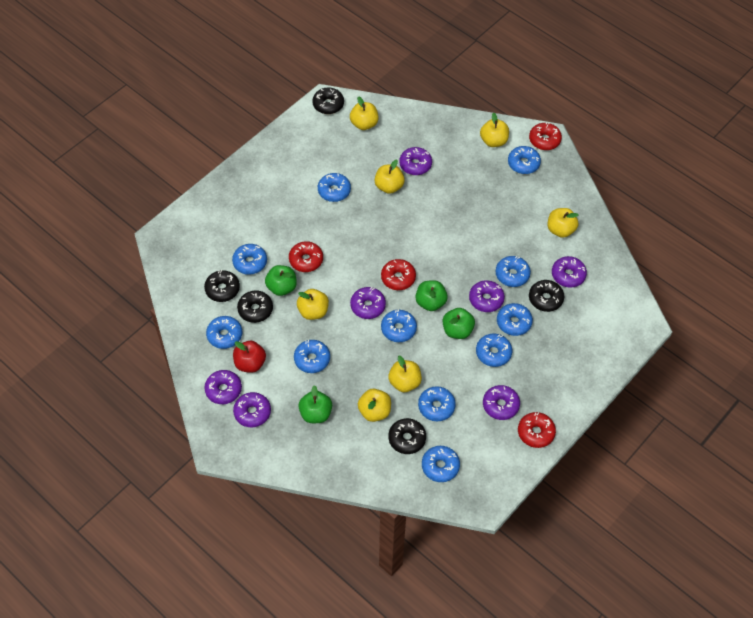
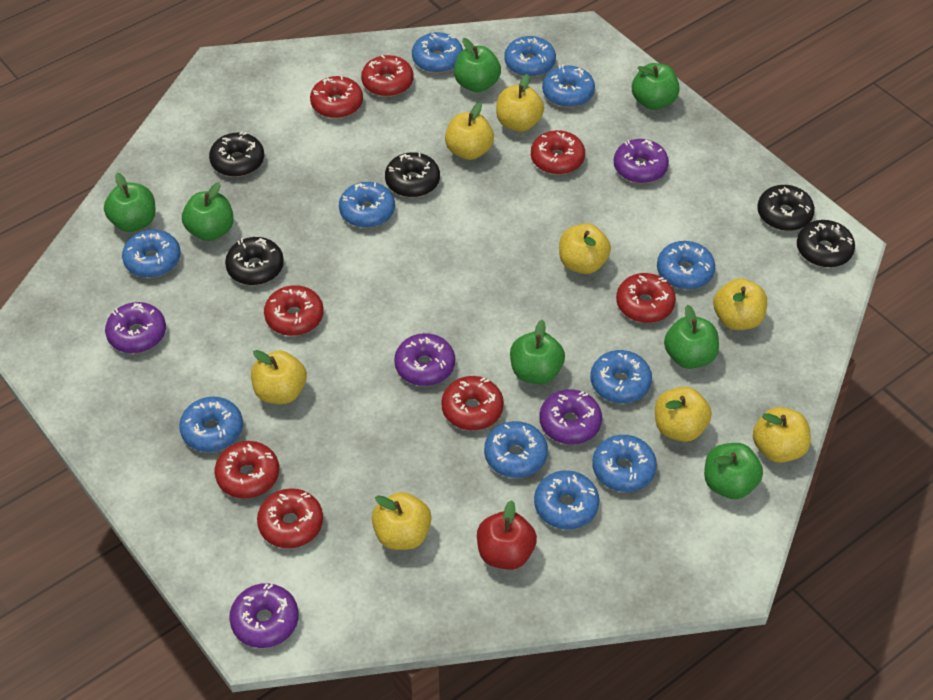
green apple: [265,265,297,296] [298,385,332,423] [415,280,448,311] [443,308,475,339] = 4 -> [104,173,156,232] [182,182,234,241] [454,38,501,92] [510,320,565,384] [632,63,680,110] [664,305,719,369] [704,443,763,499] = 7
purple donut: [204,370,242,404] [233,392,271,427] [350,287,386,319] [399,147,432,175] [469,280,505,312] [483,385,520,420] [552,256,587,288] = 7 -> [105,302,166,353] [229,583,299,648] [394,333,455,386] [539,389,602,445] [614,139,669,183] = 5
red donut: [289,241,323,272] [381,259,416,290] [518,412,556,448] [529,122,562,150] = 4 -> [215,441,279,499] [257,488,323,548] [264,285,324,336] [310,76,363,118] [361,55,414,97] [441,376,504,430] [531,130,585,175] [616,273,676,323] = 8
yellow apple: [297,289,329,320] [350,96,379,130] [358,389,391,422] [375,159,405,194] [388,356,422,392] [480,113,509,147] [548,208,578,238] = 7 -> [251,350,307,404] [372,492,432,550] [445,102,494,160] [496,74,544,132] [559,223,611,274] [655,387,712,442] [713,278,767,330] [753,407,811,463] = 8

